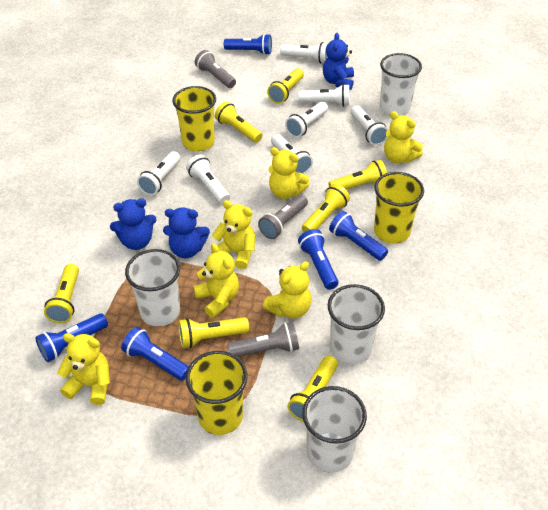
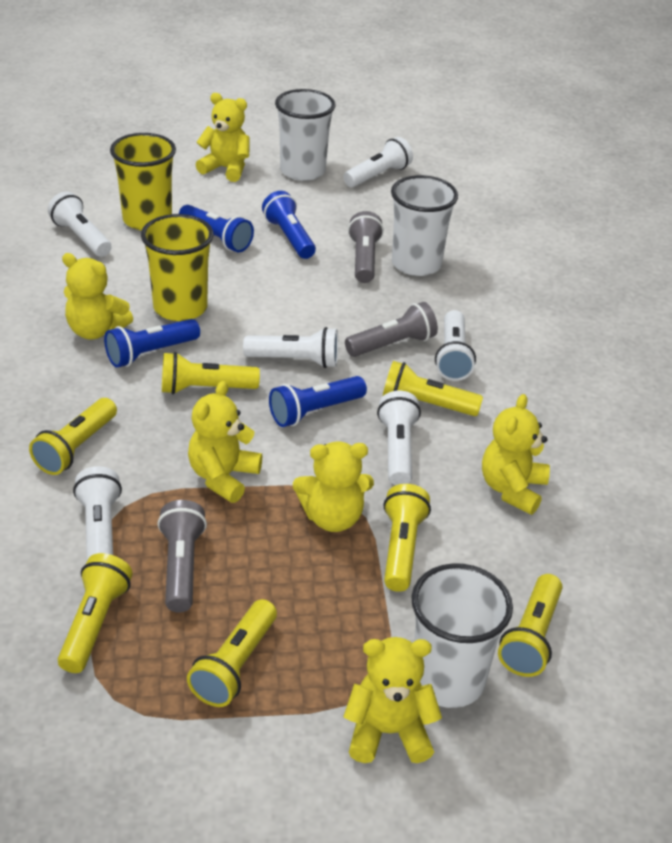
blue flashlight: [35,313,108,362] [121,327,189,381] [224,34,272,55] [298,229,339,290] [329,211,388,261] = 5 -> [104,319,200,368] [179,205,254,252] [262,191,316,259] [269,376,367,427] = 4
blue teddy bear: [110,199,156,250] [163,207,210,258] [323,33,354,90] = 3 -> none = 0
white cup: [125,249,180,327] [302,386,367,473] [328,284,385,364] [380,53,422,116] = 4 -> [275,89,335,181] [391,175,458,276] [411,563,513,708] = 3
white flashlight: [137,151,180,195] [186,155,230,204] [271,134,313,174] [280,42,328,64] [285,102,328,138] [298,84,350,107] [351,105,388,145] = 7 -> [48,191,111,257] [73,466,122,560] [243,327,338,368] [343,137,413,187] [377,390,421,485] [435,310,476,381] = 6
yellow cup: [172,86,216,151] [186,351,247,435] [374,172,424,244] = 3 -> [110,133,176,231] [141,214,214,321] = 2

